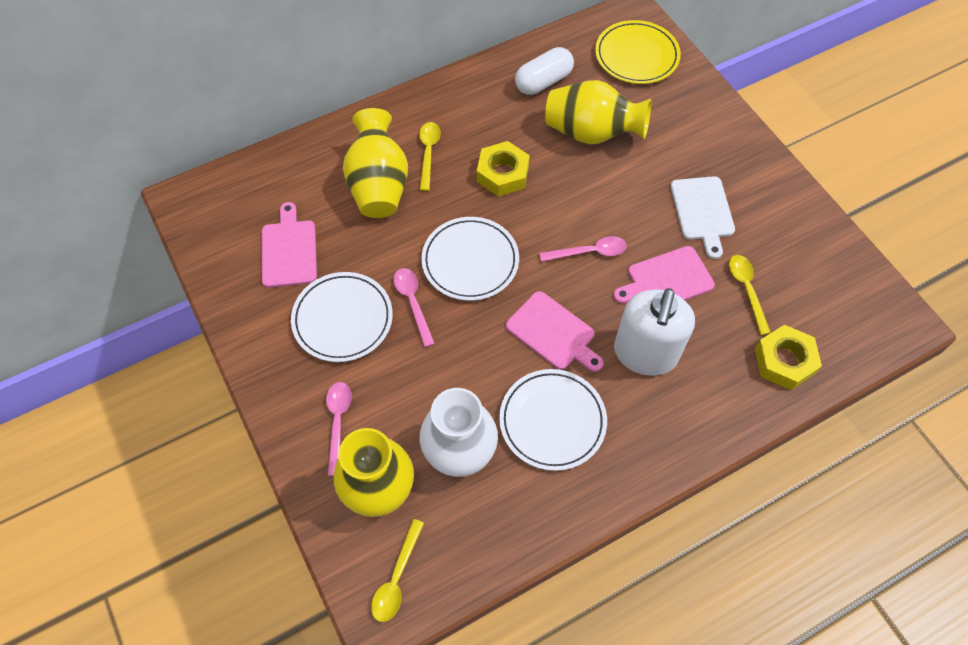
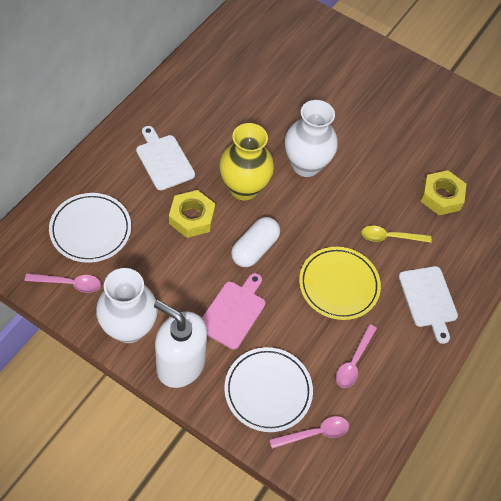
pink cutting board: [262,202,317,288] [506,291,604,372] [613,246,715,303] = 3 -> [202,273,265,349] = 1
white cutting board: [671,176,735,259] = 1 -> [136,126,195,190] [399,266,458,344] = 2
white plate: [291,272,393,362] [421,217,519,301] [499,369,607,471] = 3 -> [49,193,131,263] [224,347,313,432] = 2
white vase: [420,388,498,477] = 1 -> [96,268,158,343] [285,100,338,177] = 2
yellow spoon: [371,519,424,622] [419,122,441,191] [729,255,771,335] = 3 -> [361,225,432,243] = 1
yellow vase: [334,428,414,517] [343,108,408,218] [545,80,651,144] = 3 -> [220,123,274,200] = 1

